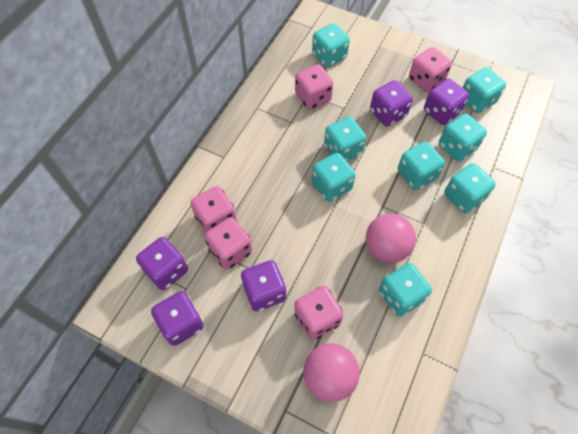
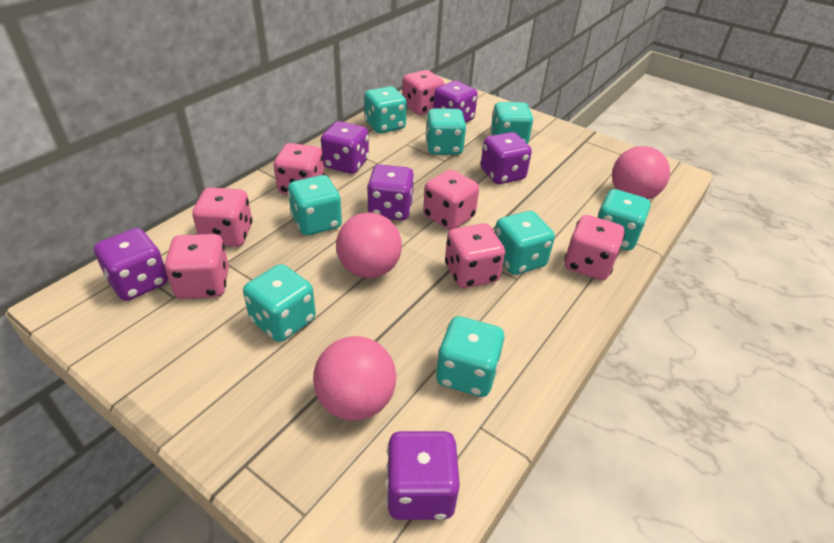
pink ball: [303,343,360,402] [366,214,416,263] = 2 -> [313,336,396,421] [336,212,402,278] [612,146,670,200] = 3
pink dice: [190,186,237,233] [205,217,252,270] [294,286,344,340] [295,64,334,110] [409,47,452,92] = 5 -> [164,234,229,299] [192,187,252,247] [274,143,325,195] [402,70,444,115] [423,169,479,230] [445,223,505,288] [564,215,625,280] = 7
purple dice: [136,237,188,290] [151,291,204,346] [241,260,286,312] [370,80,413,127] [424,78,469,125] = 5 -> [94,228,168,301] [321,121,369,174] [367,164,414,220] [386,431,460,520] [433,81,478,123] [481,132,532,184] = 6

